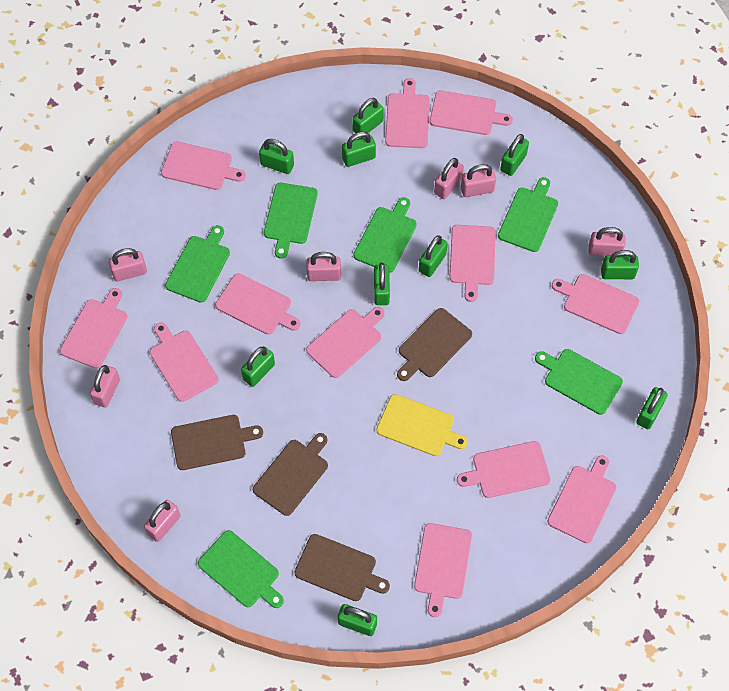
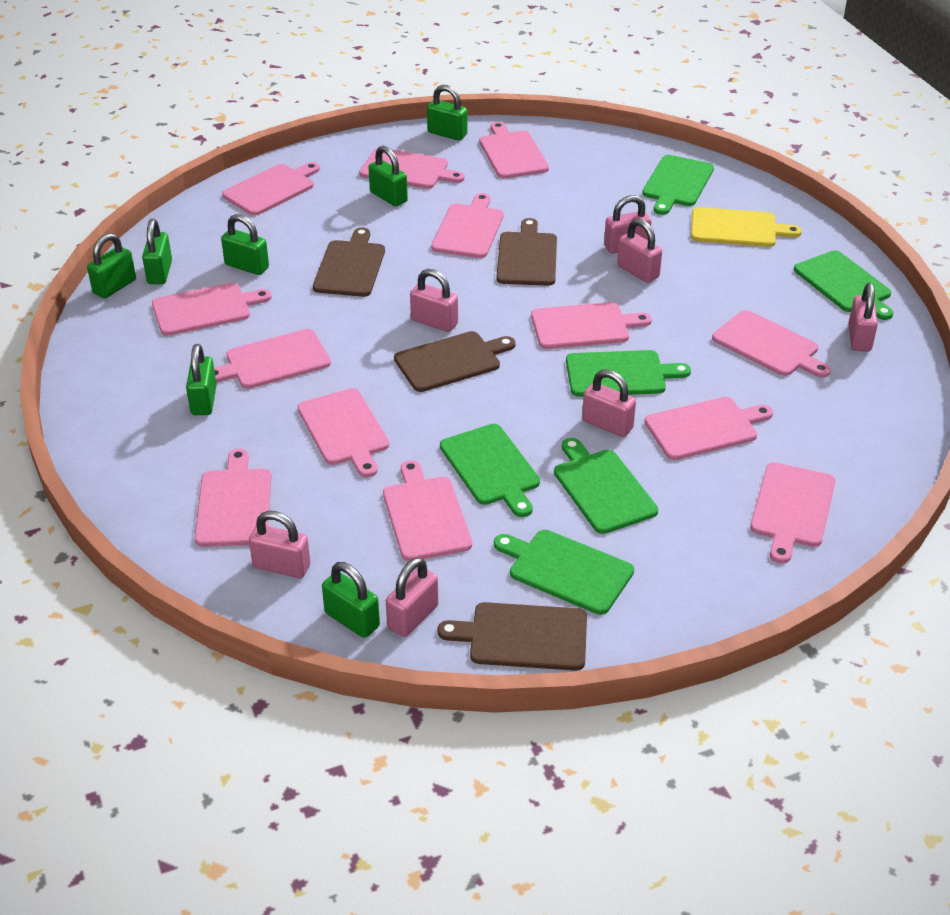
green padlock: [241,346,275,387] [259,139,294,174] [338,604,377,636] [342,132,376,167] [352,98,384,138] [374,262,390,305] [419,235,448,277] [500,134,529,176] [601,250,639,279] [636,387,668,429] = 10 -> [87,233,136,299] [142,219,172,284] [186,344,217,415] [221,214,269,275] [322,562,380,638] [369,146,408,207] [427,85,468,141] = 7
pink cutting board: [60,288,127,369] [150,322,218,402] [161,141,246,190] [215,273,301,335] [306,307,384,378] [385,78,430,148] [414,523,472,617] [430,90,513,135] [450,225,496,302] [457,441,550,498] [548,455,616,543] [552,274,639,334] = 12 -> [152,283,272,336] [195,449,271,547] [214,329,331,389] [222,162,320,216] [297,388,389,478] [359,148,465,189] [383,460,472,561] [431,193,504,258] [479,122,549,179] [531,302,652,349] [644,397,773,460] [712,310,831,378] [750,462,836,564] = 13

